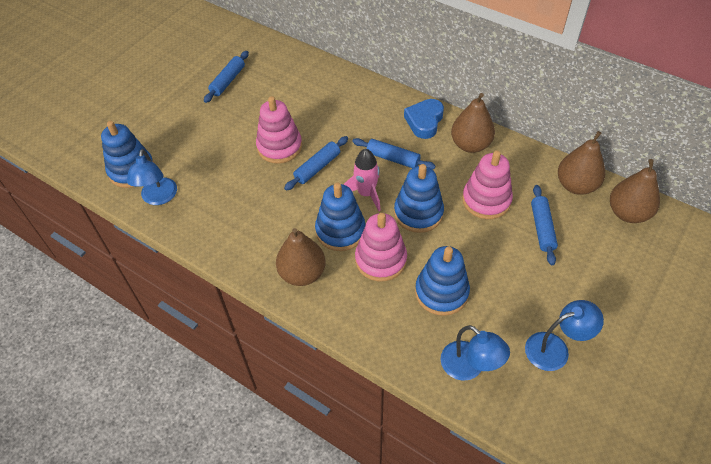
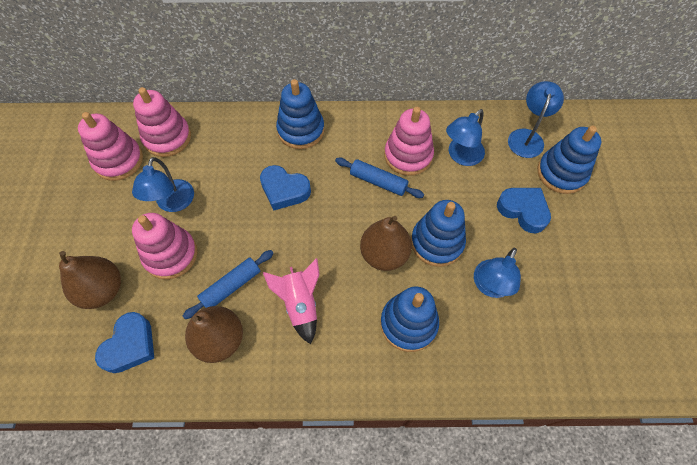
blue heart: [404,99,444,139] = 1 -> [95,312,154,373] [260,165,311,211] [497,188,551,233] = 3
blue lamp: [127,149,177,205] [441,325,510,381] [525,300,604,371] = 3 -> [132,157,194,212] [446,109,485,166] [474,248,521,298] [508,81,564,158] = 4
blue rolling pin: [204,51,249,103] [284,136,348,191] [352,138,436,169] [531,185,558,265] = 4 -> [183,250,273,319] [335,158,424,198] = 2
brown pear: [276,228,326,286] [451,93,495,153] [558,131,605,195] [610,159,660,223] = 4 -> [59,251,121,309] [185,306,243,363] [360,216,412,271] = 3
pink stacking toy: [256,96,302,164] [355,213,407,281] [462,151,513,219] = 3 -> [78,112,143,181] [132,213,197,280] [133,87,191,157] [384,107,434,176] = 4

